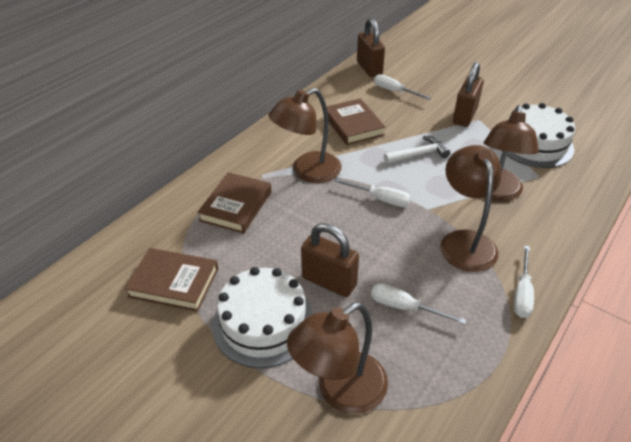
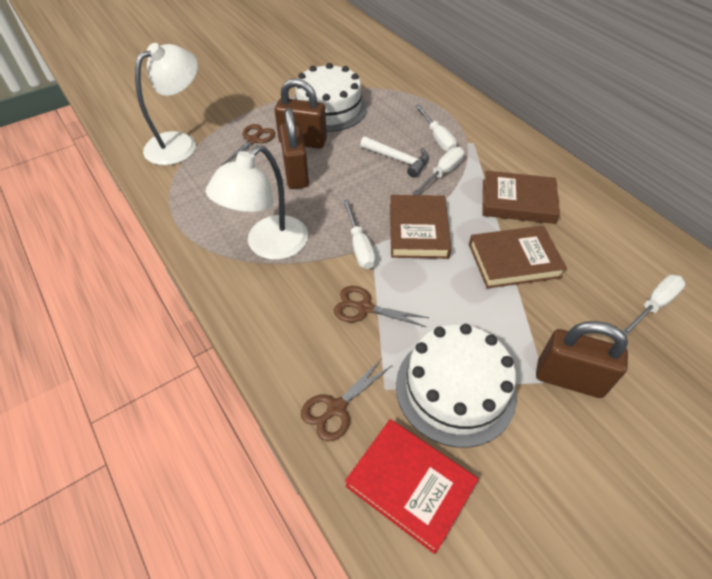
brown lamp: [268,88,342,183] [287,302,388,414] [440,145,502,272] [484,105,539,201] = 4 -> none = 0
brown scissors: none = 0 -> [221,124,275,166] [301,358,391,441] [334,286,429,327] = 3
red book: none = 0 -> [345,419,479,554] = 1
white lamp: none = 0 -> [135,43,198,165] [206,145,308,260] = 2

